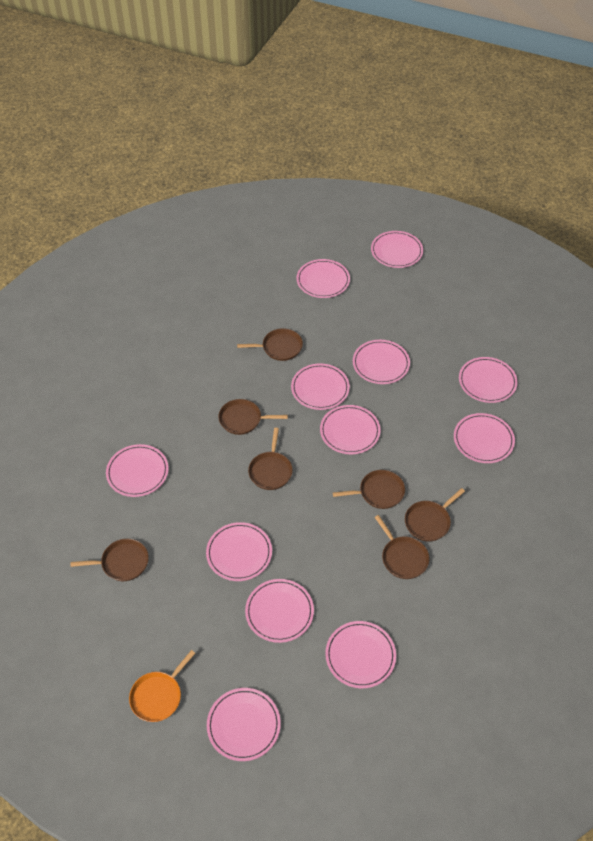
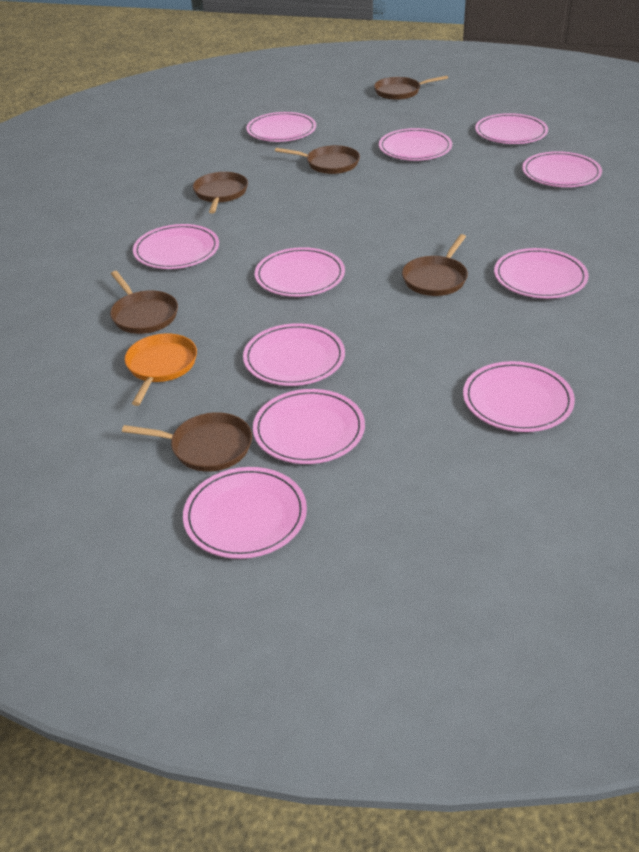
brown pan: [70,539,149,581] [218,399,288,435] [237,328,303,361] [248,428,293,490] [333,470,405,509] [375,515,429,579] [405,488,465,542] = 7 -> [110,271,178,334] [122,412,252,472] [193,172,248,213] [275,145,360,174] [374,76,448,100] [402,234,468,296] = 6
pink plate: [106,444,169,497] [206,522,272,581] [207,688,281,761] [245,579,314,643] [291,363,350,410] [297,259,350,298] [320,405,380,454] [325,621,396,688] [353,340,410,384] [371,231,423,268] [454,413,515,463] [459,357,518,403] = 12 -> [133,224,219,269] [183,467,307,559] [243,323,345,386] [246,112,316,142] [253,389,365,464] [255,247,345,297] [379,128,452,161] [463,361,575,432] [475,113,548,144] [494,248,589,298] [522,151,602,187] = 11

